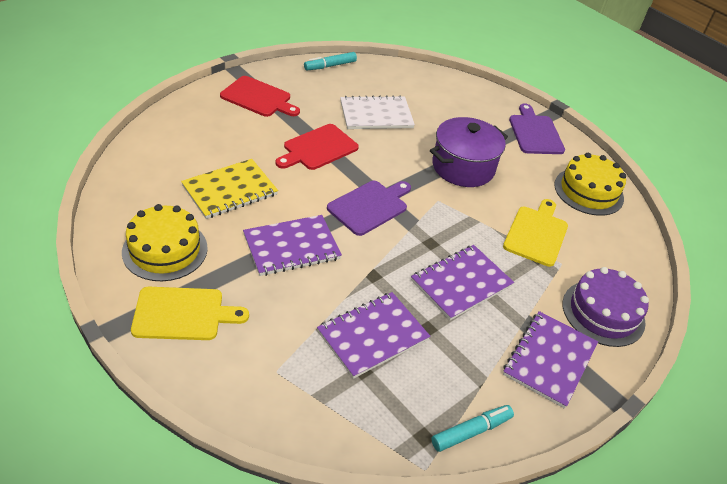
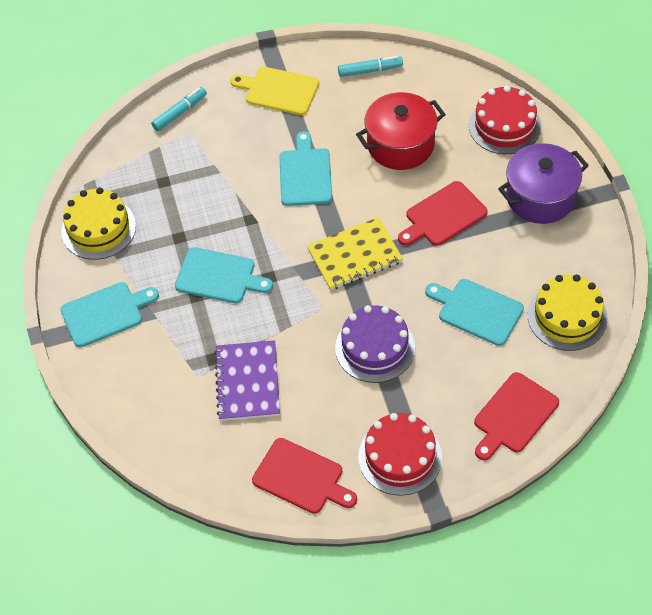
purple cutting board: [327,181,411,236] [509,103,565,154] = 2 -> none = 0
purple notebook: [243,215,342,276] [317,292,430,379] [411,245,514,320] [503,311,598,409] = 4 -> [214,340,280,421] = 1
red cake: none = 0 -> [358,413,442,496] [469,86,541,154] = 2
red cutting board: [220,76,300,117] [276,124,359,170] = 2 -> [252,438,357,514] [398,181,488,246] [474,372,559,460] = 3
red pot: none = 0 -> [356,92,446,170] = 1
turquoise cutting board: none = 0 -> [60,282,159,347] [175,247,273,303] [279,131,332,206] [425,279,524,346] = 4
white notebook: [340,95,415,129] = 1 -> none = 0
yellow cutting board: [131,287,249,340] [503,199,568,267] = 2 -> [230,67,319,115] = 1

